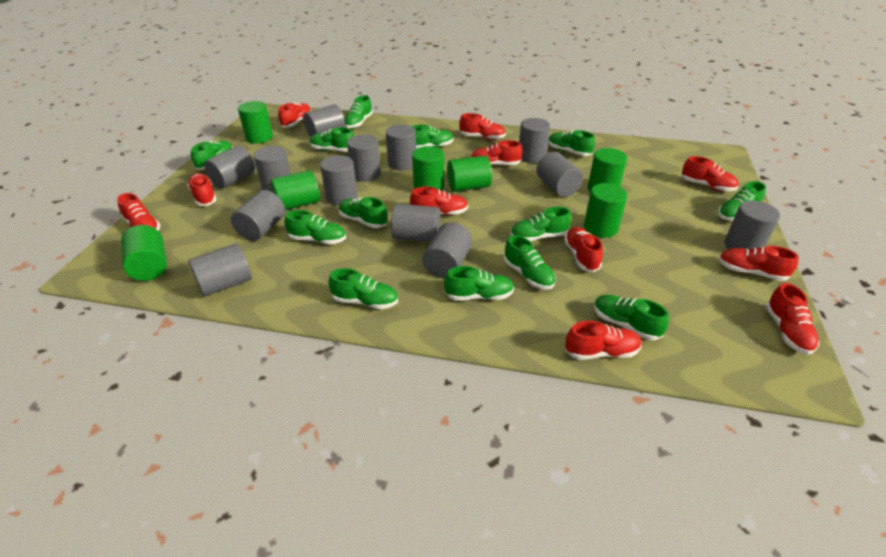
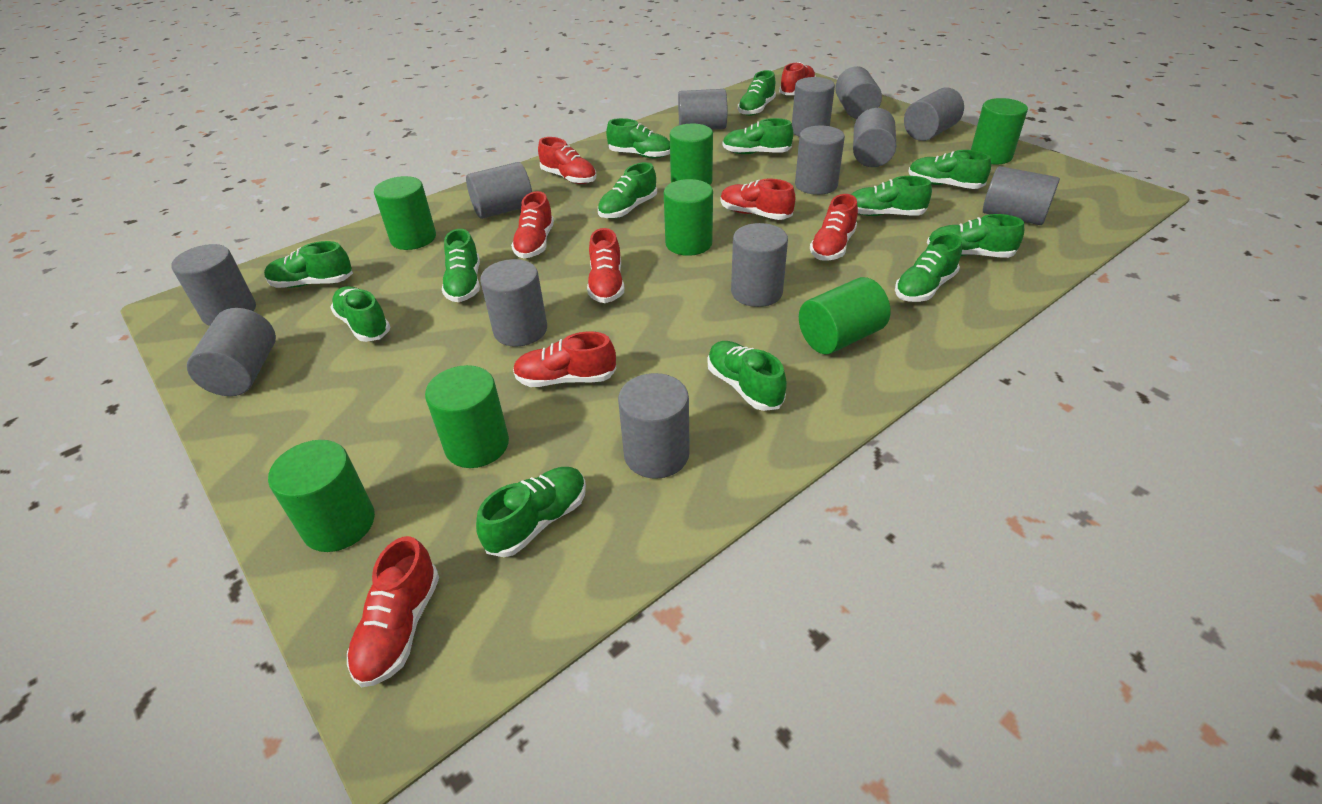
red shoe: [117,193,161,230] [188,173,217,206] [278,103,311,128] [410,187,468,215] [459,113,506,140] [471,140,522,165] [564,227,603,272] [565,321,642,360] [681,156,739,191] [718,246,799,281] [765,283,820,355] = 11 -> [347,536,439,687] [511,191,554,258] [513,332,616,387] [538,137,596,184] [587,228,624,303] [721,178,795,220] [779,62,816,95] [810,194,858,261] = 8

